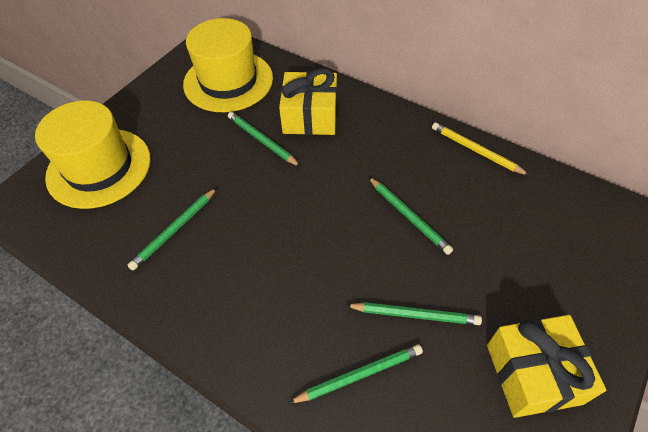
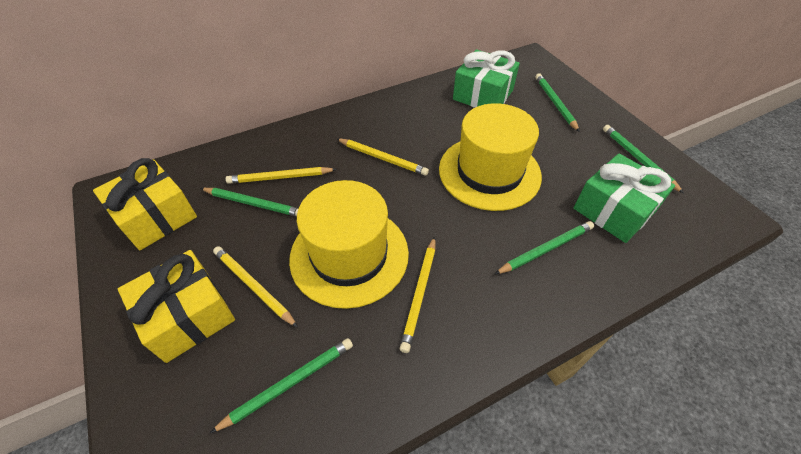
green gift: none = 0 -> [453,49,520,108] [573,153,675,243] = 2
yellow pencil: [432,122,530,176] = 1 -> [213,246,298,328] [226,167,337,184] [336,138,429,176] [400,236,435,353] = 4

